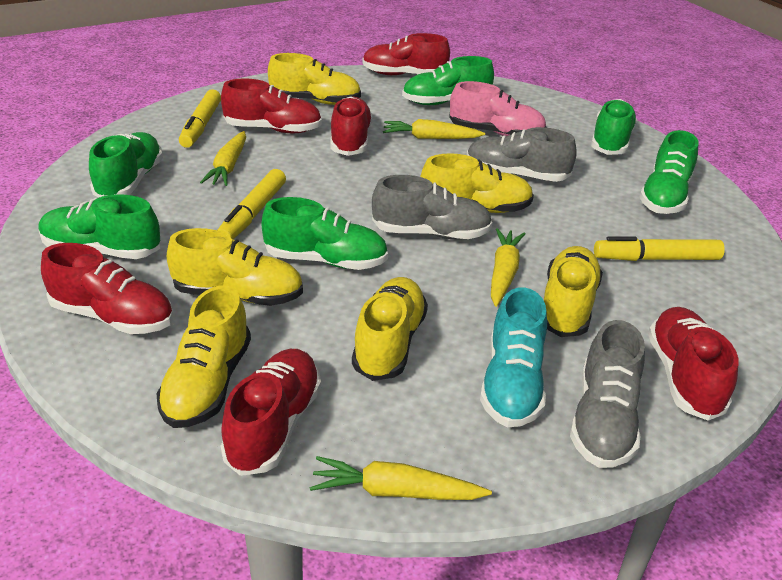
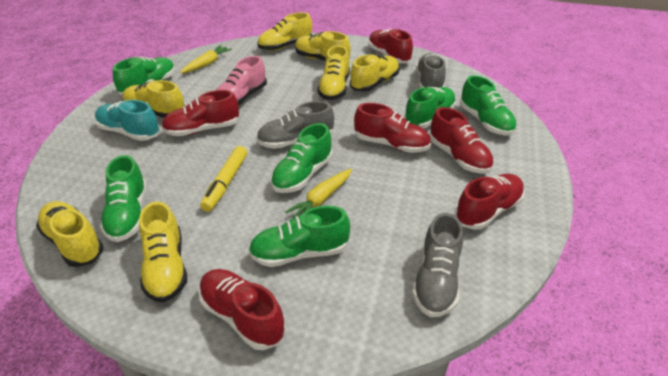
yellow carrot: [200,131,246,186] [310,456,492,500] [383,119,485,139] [491,228,526,307] = 4 -> [180,45,232,73] [285,168,352,218] = 2
yellow marker: [179,89,221,148] [217,169,286,239] [594,236,725,261] = 3 -> [200,146,247,212] = 1
yellow shoe: [156,285,251,428] [167,228,303,306] [268,53,361,105] [352,277,428,381] [420,153,534,213] [544,246,603,337] = 6 -> [36,201,104,267] [123,80,185,118] [139,202,187,303] [257,12,312,51] [295,31,351,61] [317,45,350,100] [350,54,400,92] = 7

